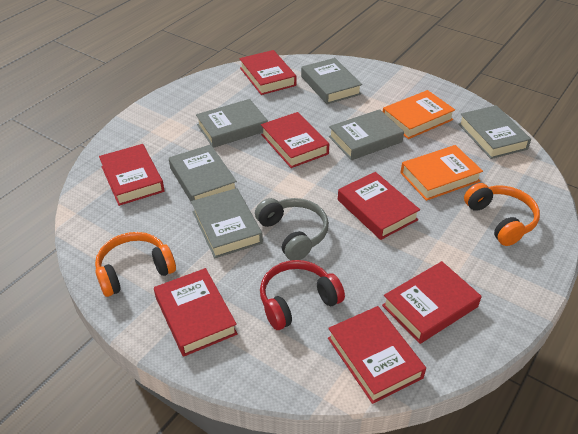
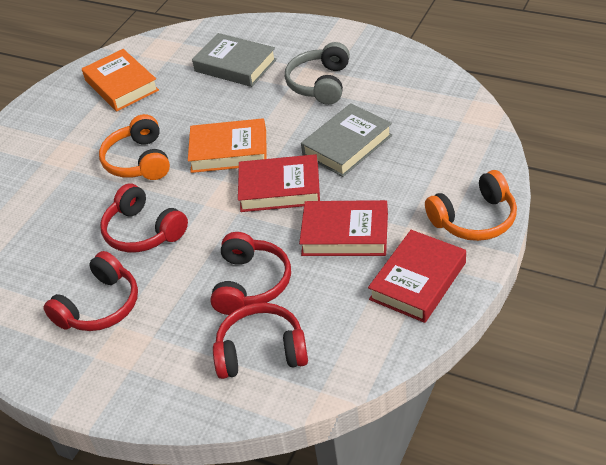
grey book: [169,144,237,202] [191,188,263,258] [196,99,268,148] [301,58,362,104] [329,109,404,160] [458,105,531,159] = 6 -> [192,33,277,87] [301,103,392,177] = 2
red book: [99,144,165,206] [154,268,238,357] [239,50,297,95] [261,112,329,168] [328,306,426,404] [338,172,420,240] [382,261,481,344] = 7 -> [238,154,320,212] [299,200,388,256] [368,230,466,323] = 3
red headphones: [260,260,345,330] = 1 -> [44,251,138,331] [100,184,188,253] [210,232,291,315] [213,303,308,379] = 4

